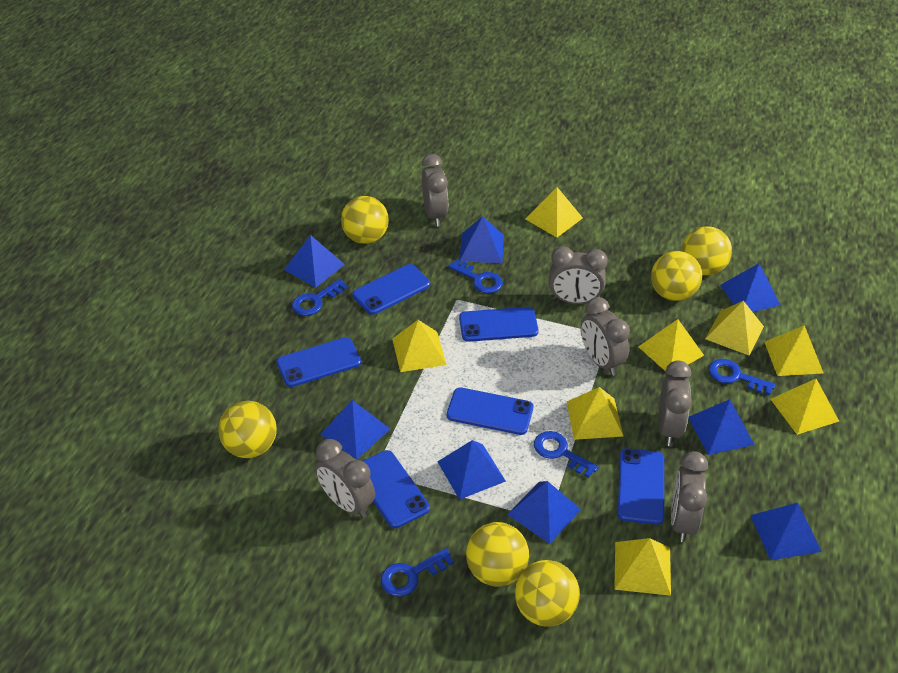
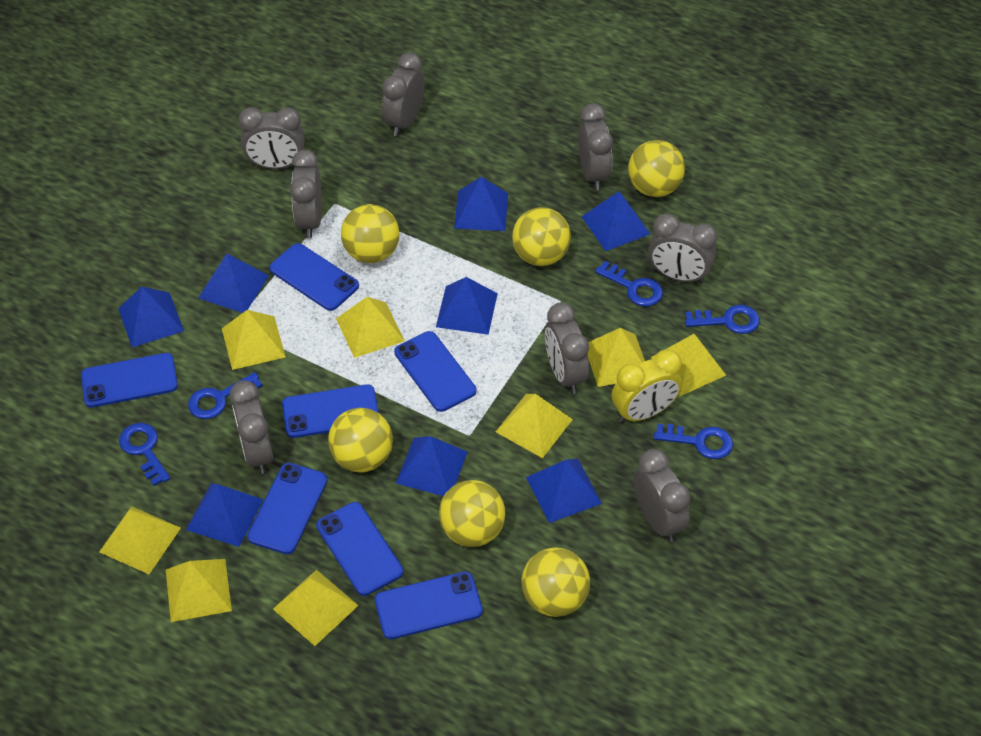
blue phone: [277,337,361,387] [352,264,430,315] [363,450,430,528] [447,387,533,435] [459,307,539,342] [618,448,664,525] = 6 -> [81,353,178,408] [247,463,328,554] [269,243,359,311] [282,384,379,438] [316,502,403,596] [375,572,483,639] [394,331,476,412] = 7
grey clock: [315,439,375,518] [421,154,448,227] [549,246,608,304] [581,297,630,376] [658,360,692,446] [671,451,708,542] = 6 -> [230,380,273,474] [239,107,305,169] [290,150,322,238] [382,52,424,136] [545,303,589,394] [578,103,613,191] [634,449,691,542] [648,214,717,283] = 8
yellow clock: none = 0 -> [612,349,682,423] = 1

